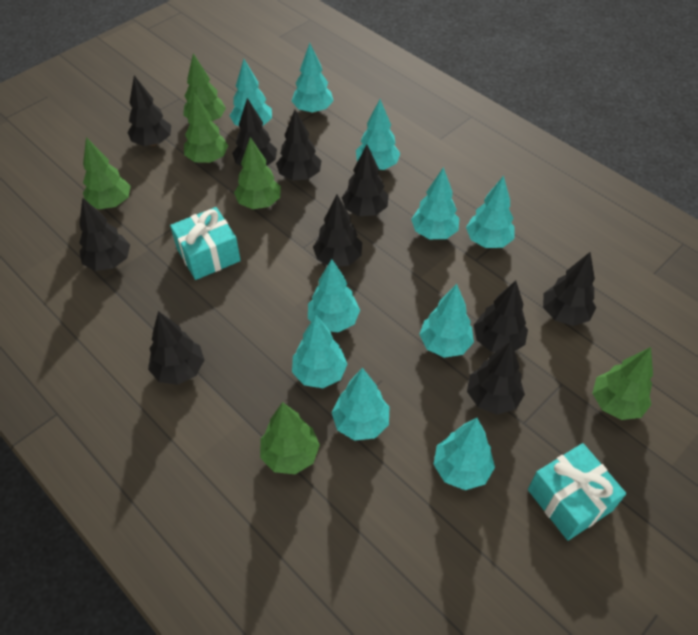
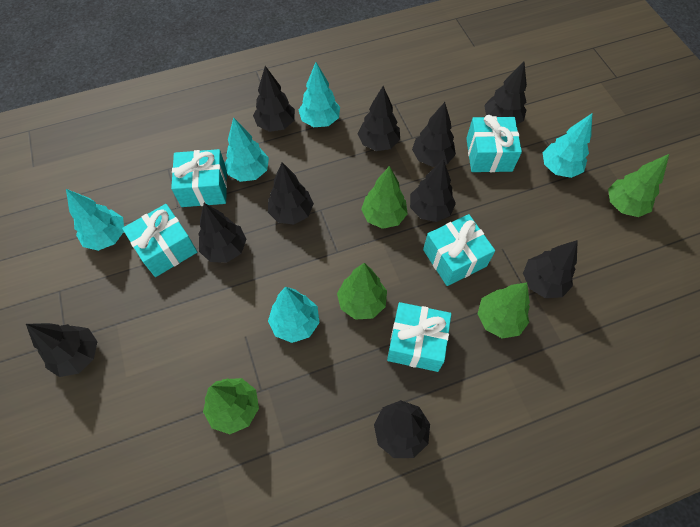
green tree: [83,137,131,209] [183,54,226,121] [184,92,228,163] [234,137,281,209] [260,402,320,474] [592,347,653,420] = 6 -> [203,378,259,434] [337,263,387,320] [361,166,408,229] [477,282,530,339] [608,154,669,217] = 5
turquoise gift: [170,207,241,280] [528,443,626,541] = 2 -> [122,204,197,277] [171,149,227,207] [387,302,451,372] [423,214,495,286] [466,115,522,172] = 5
turquoise tree: [230,59,272,126] [292,43,334,113] [292,315,347,388] [308,259,360,332] [331,368,389,441] [356,99,400,170] [411,167,459,239] [419,284,474,358] [433,418,495,490] [466,176,515,248] = 10 -> [66,189,124,251] [225,117,269,182] [268,287,319,343] [299,62,340,127] [543,113,592,178] = 5

